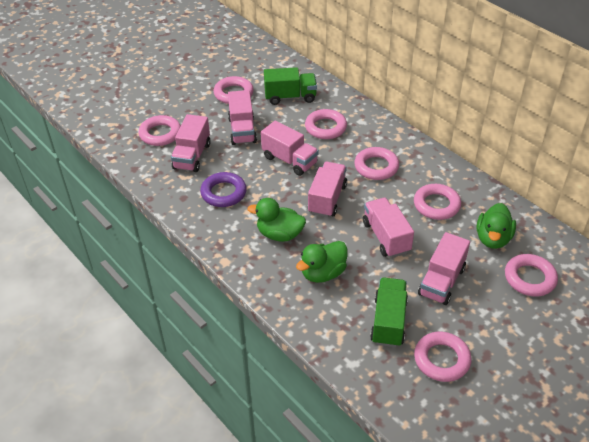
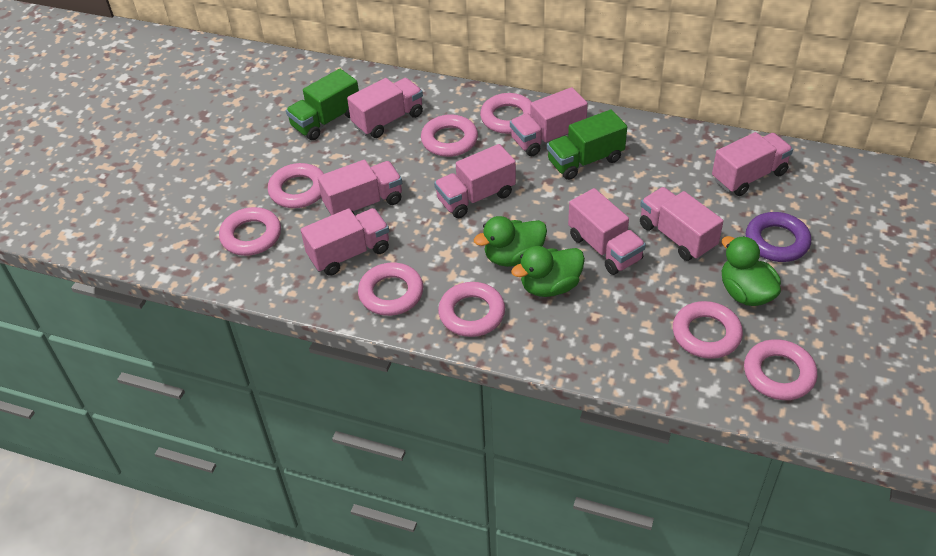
pink ring: [139,115,181,146] [213,76,254,104] [305,109,347,139] [354,147,399,180] [414,184,461,220] [414,332,472,382] [505,254,558,296] = 7 -> [219,207,281,256] [268,163,324,208] [358,262,423,316] [421,114,478,157] [438,282,505,337] [480,93,532,134] [673,301,743,359] [744,339,817,400] = 8
pink truck: [171,114,211,172] [228,90,257,145] [261,121,319,176] [308,162,347,218] [363,198,414,258] [418,232,470,305] = 6 -> [301,208,389,276] [318,160,402,215] [347,78,423,138] [434,144,516,218] [510,87,588,156] [568,188,646,275] [640,187,724,261] [712,132,793,196] = 8

